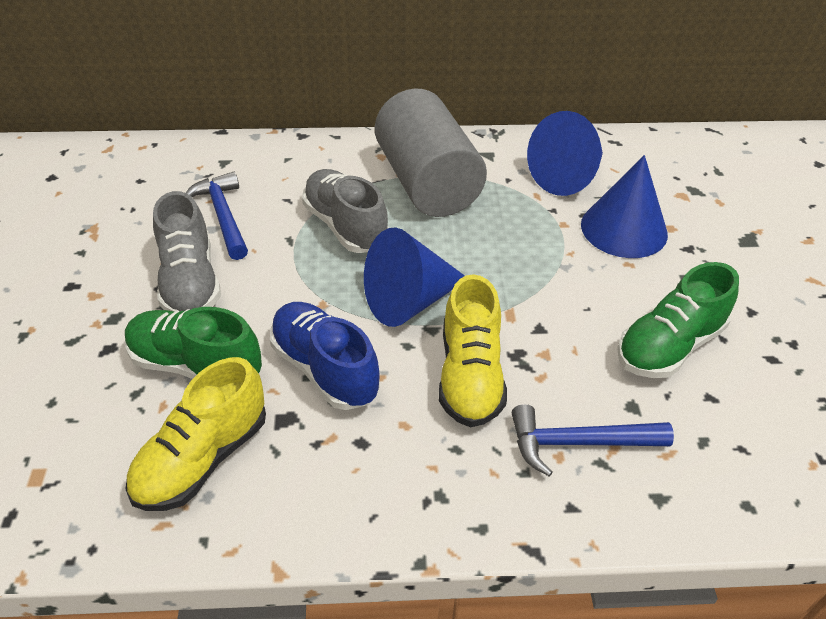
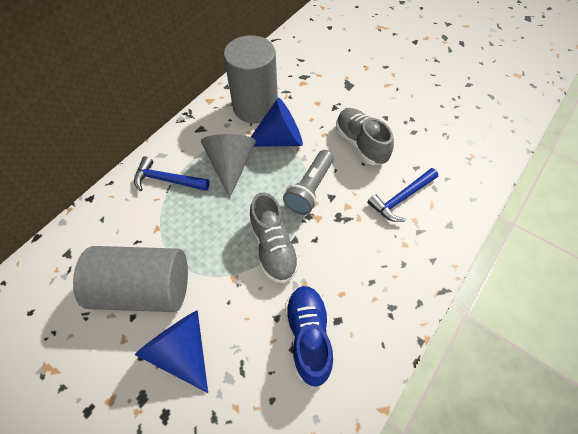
blue cone: [364,227,465,327] [527,111,603,196] [581,155,668,258] = 3 -> [135,310,208,393] [251,98,303,147] = 2
green shoe: [125,307,262,379] [617,262,739,378] = 2 -> none = 0
grey cone: none = 0 -> [201,134,256,198] = 1
grey cylinder: [375,89,487,217] = 1 -> [73,246,188,312] [224,35,278,123] = 2
grey flashlight: none = 0 -> [283,150,334,215] = 1
yellow shoe: [126,357,266,511] [439,274,507,427] = 2 -> none = 0

